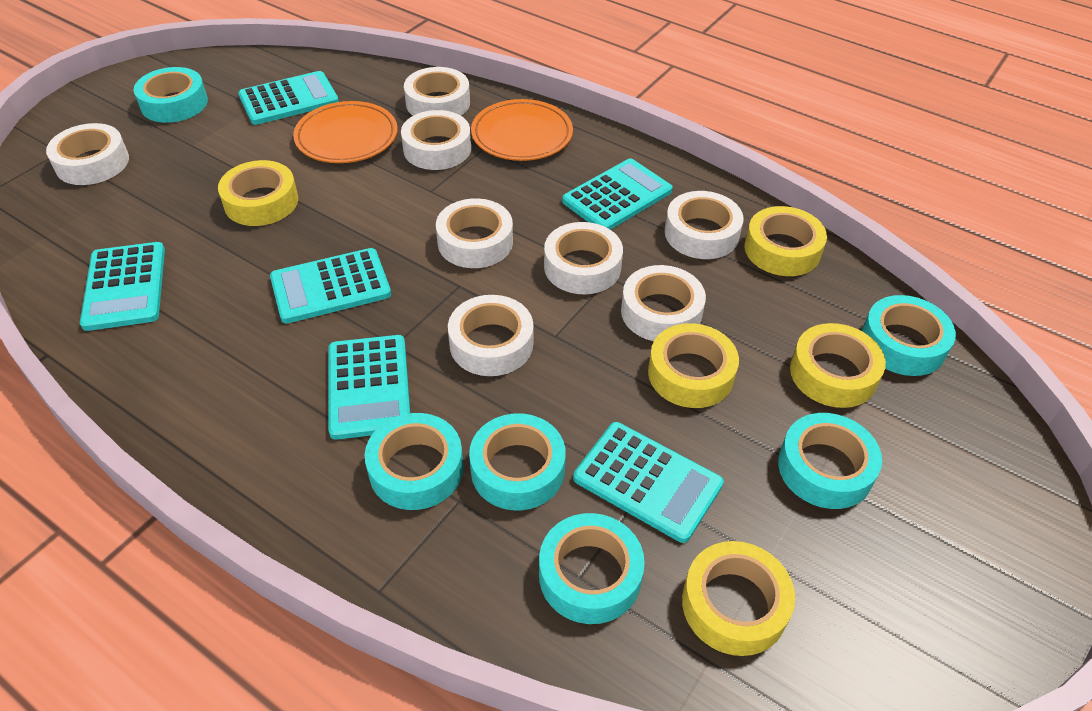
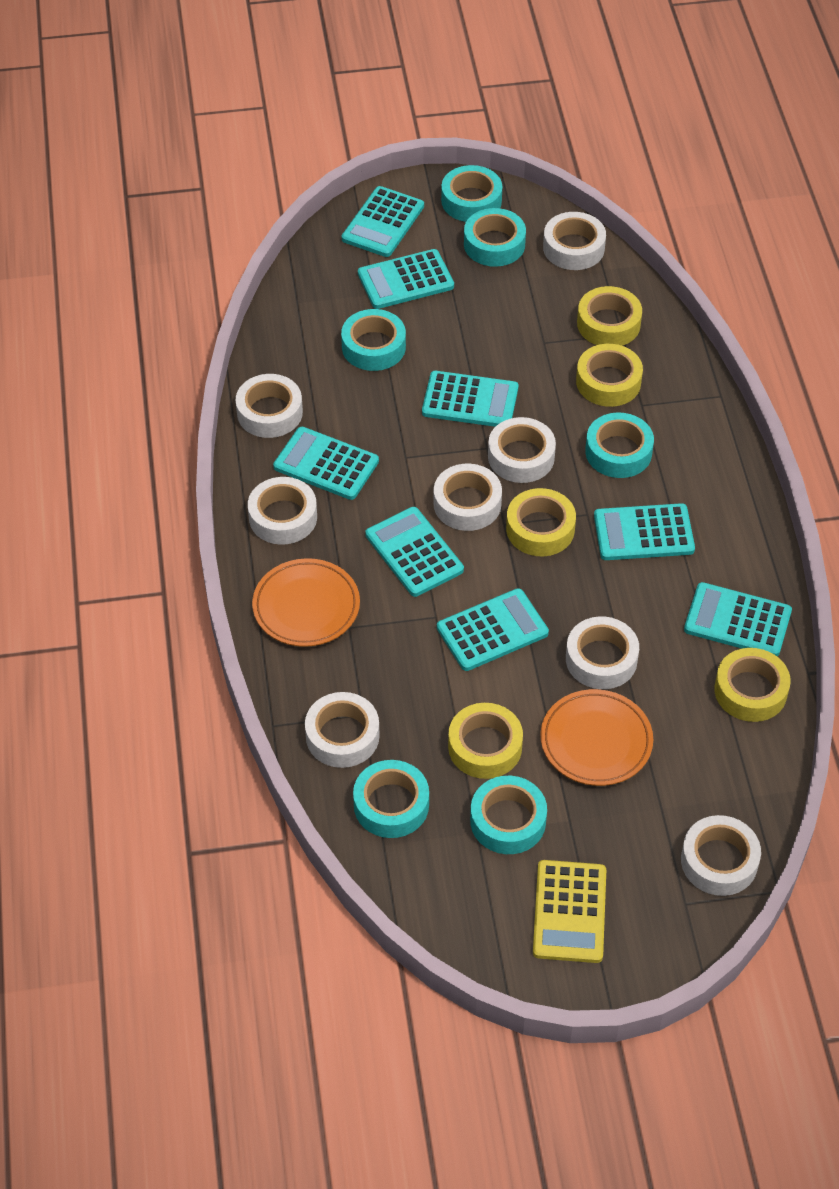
turquoise calculator: [80,242,165,331] [238,71,339,125] [270,248,391,323] [329,335,410,440] [562,158,673,230] [573,422,724,543] = 6 -> [273,427,379,500] [342,186,424,257] [358,249,454,309] [365,507,464,597] [422,371,518,427] [437,588,549,671] [594,503,695,560] [684,582,792,656] = 8
yellow calculator: none = 0 -> [533,860,606,963] = 1

